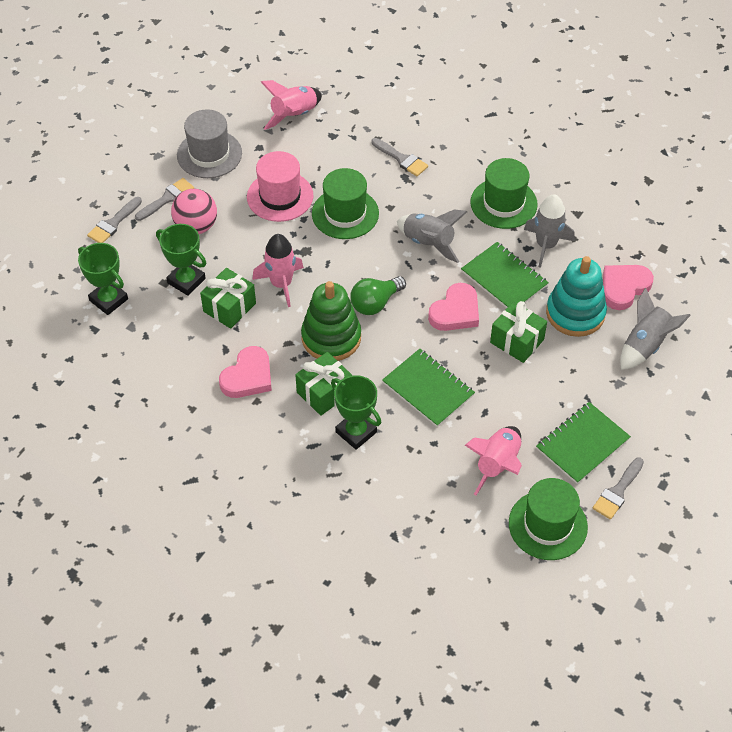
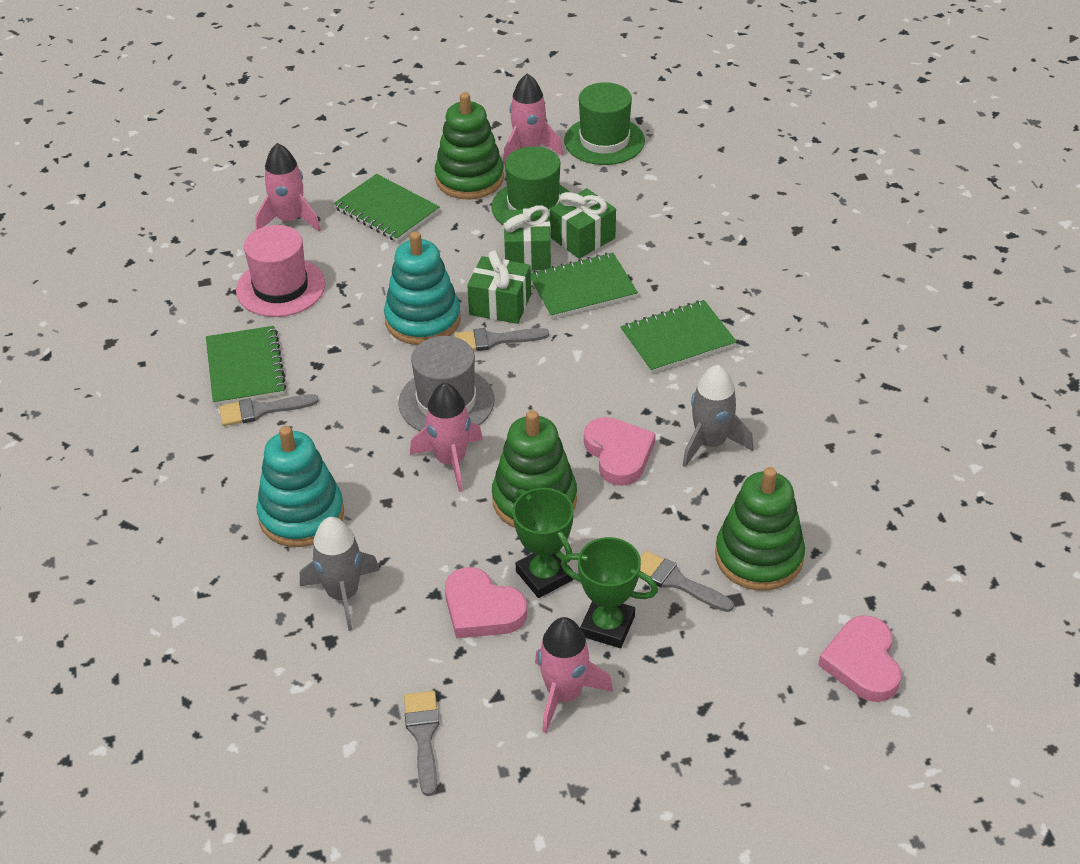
green hat: [312,168,379,239] [471,158,538,229] [509,478,588,560] = 3 -> [491,146,569,226] [564,82,645,165] = 2
green light bulb: [350,276,406,315] = 1 -> none = 0
green notebook: [382,349,475,427] [461,242,549,308] [536,402,631,484] = 3 -> [206,326,286,406] [333,174,440,242] [531,253,638,319] [620,300,737,373] = 4
green stacking toy: [301,281,361,361] = 1 -> [435,92,504,199] [492,410,577,528] [715,467,805,591] = 3
green trophy: [78,243,128,315] [156,224,206,296] [331,375,381,450] = 3 -> [513,488,574,598] [561,537,658,648] = 2
grey rocket: [397,210,467,263] [524,194,575,268] [620,288,691,370] = 3 -> [300,517,380,631] [682,365,753,467] = 2
pink ball: [171,189,217,234] = 1 -> none = 0
pink rocket: [252,234,304,307] [261,80,322,130] [465,426,522,495] = 3 -> [255,143,321,232] [410,383,483,492] [503,73,563,165] [535,617,613,733] = 4
turquoise stacking toy: [546,256,607,337] = 1 -> [256,426,344,547] [384,231,461,345] = 2

